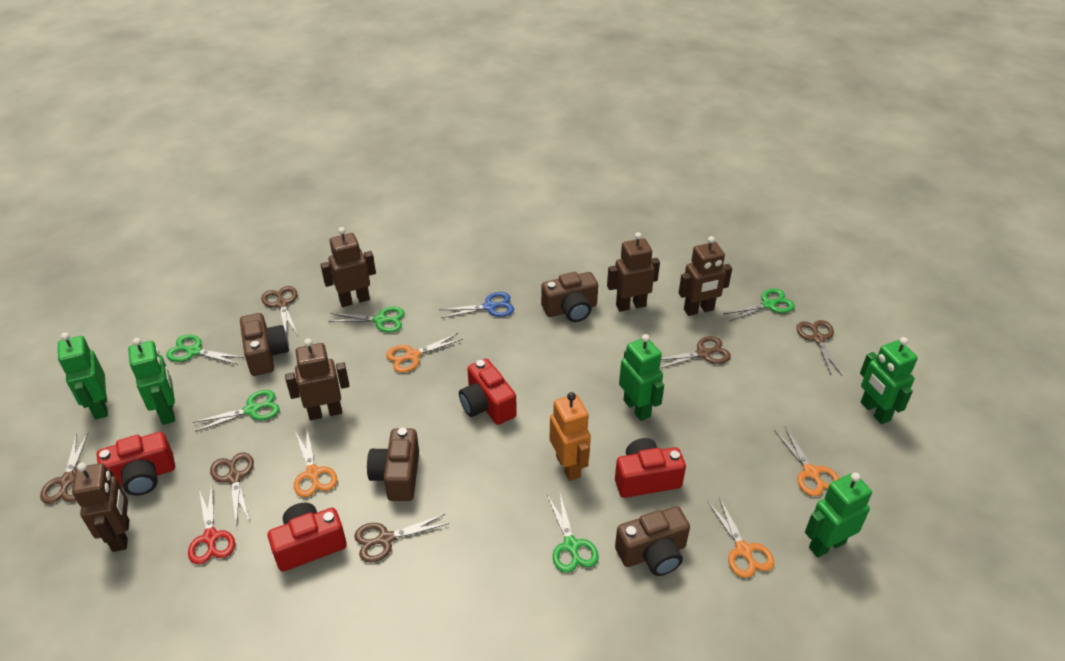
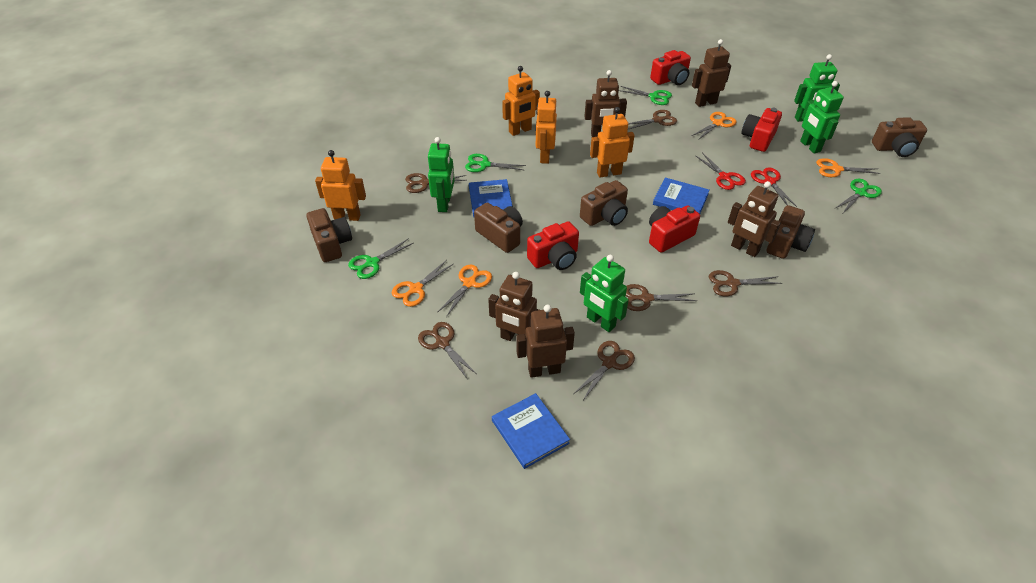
blue book: none = 0 -> [469,179,513,217] [492,393,570,469] [653,177,710,214] = 3
blue scissors: [440,292,514,318] = 1 -> none = 0
brown camera: [240,313,289,376] [367,428,419,501] [541,272,598,322] [615,507,690,576] = 4 -> [306,208,352,262] [474,203,523,253] [580,180,628,226] [767,205,815,259] [872,117,927,157] = 5
green robot: [58,332,108,420] [128,338,175,425] [619,334,664,421] [805,472,872,558] [860,337,918,424] = 5 -> [428,137,455,212] [580,255,629,332] [794,54,840,122] [800,81,844,153] = 4
green scissors: [166,334,244,365] [193,390,280,432] [328,306,405,333] [547,494,599,573] [723,289,795,321] = 5 -> [348,238,414,279] [465,154,526,172] [619,86,672,105] [836,179,882,213] = 4
orange robot: [550,392,591,481] = 1 -> [315,150,366,221] [502,66,540,136] [535,91,557,164] [590,107,635,178] = 4
red scissors: [188,486,235,564] = 1 -> [695,153,746,190] [751,167,797,207] = 2

